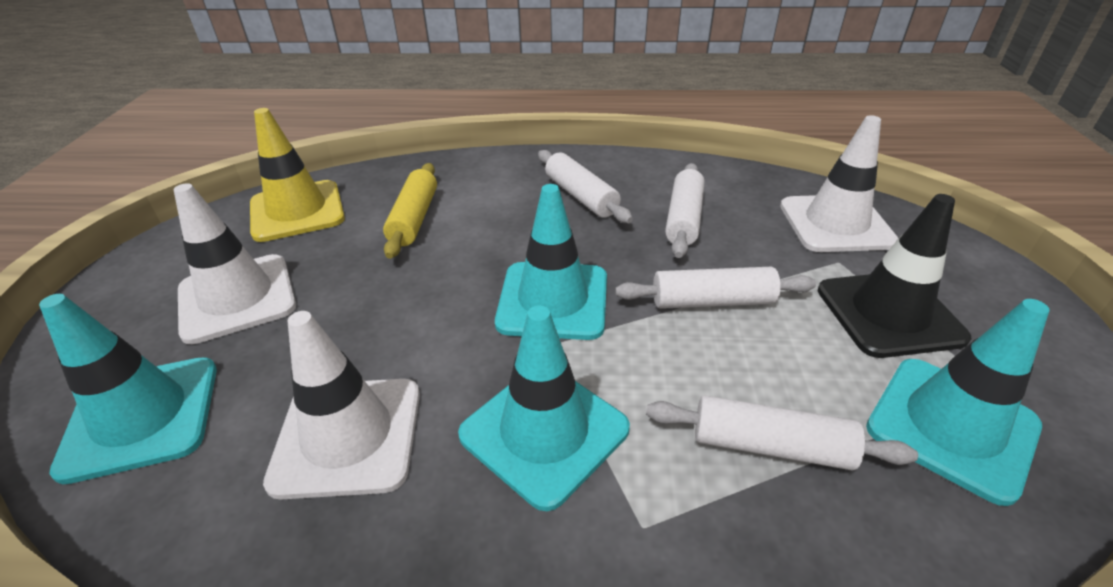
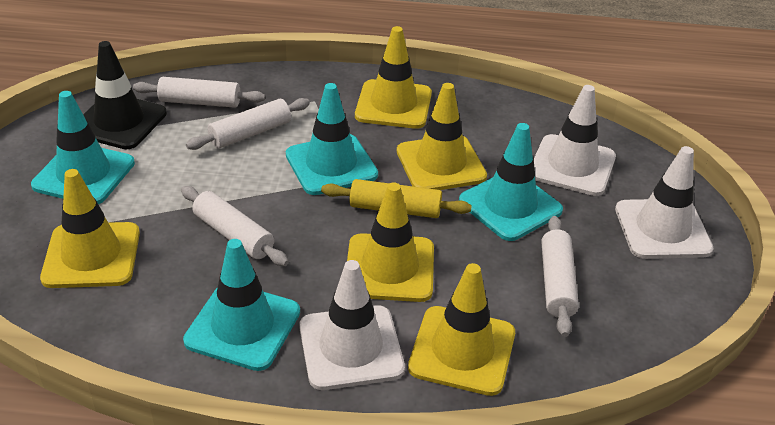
yellow traffic cone: [250,108,345,242] = 1 -> [40,169,140,288] [347,182,434,302] [355,26,432,129] [397,83,487,190] [408,263,515,396] = 5

